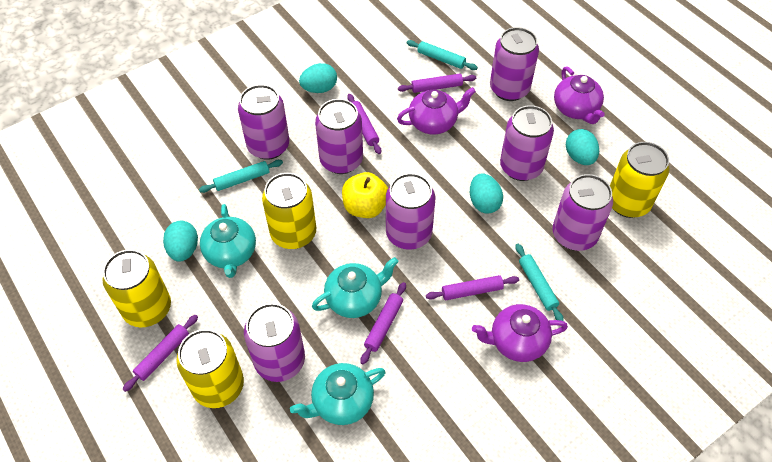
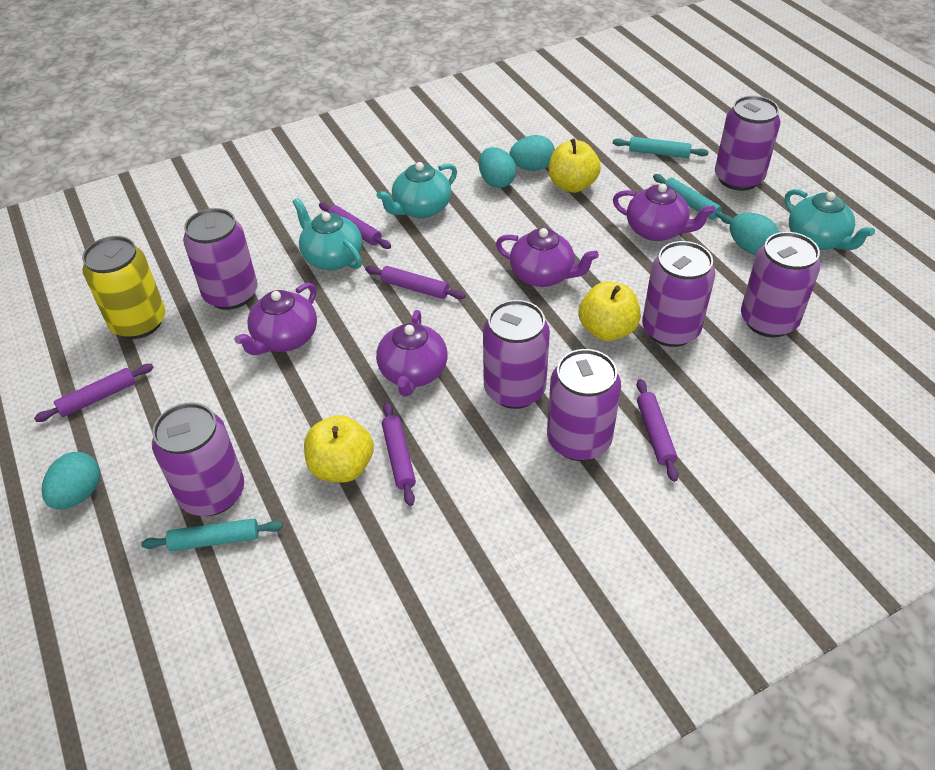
purple teapot: [397,87,476,135] [472,304,568,362] [554,66,605,124] = 3 -> [234,283,317,355] [376,310,447,397] [496,228,599,287] [613,183,716,241] = 4
yellow apple: [342,172,388,218] = 1 -> [304,415,374,483] [548,139,601,193] [578,281,641,341] = 3
yellow can: [102,249,171,327] [177,329,244,408] [262,173,316,249] [610,142,670,218] = 4 -> [82,236,165,339] = 1

